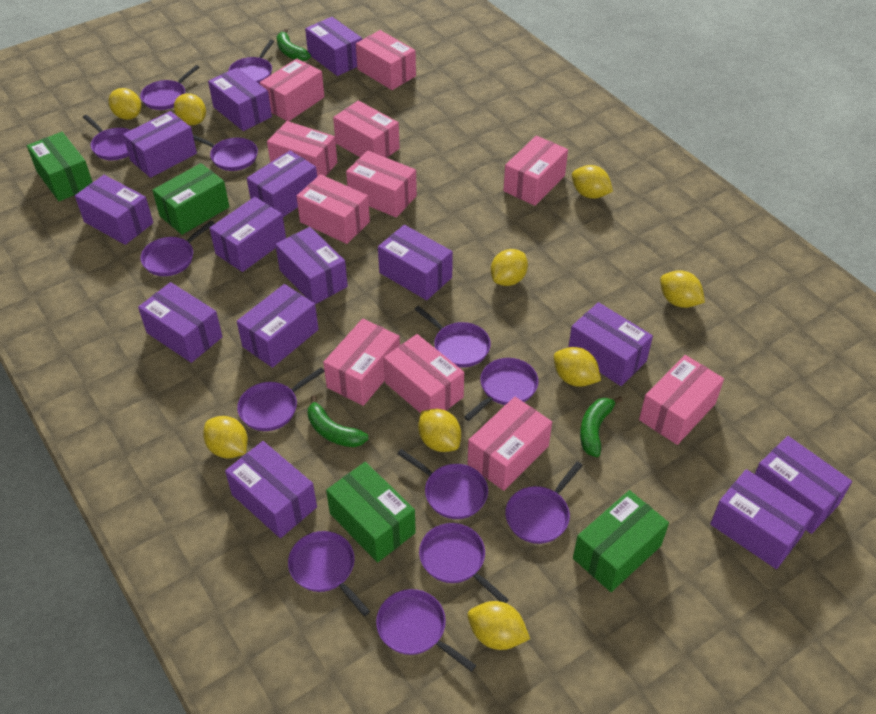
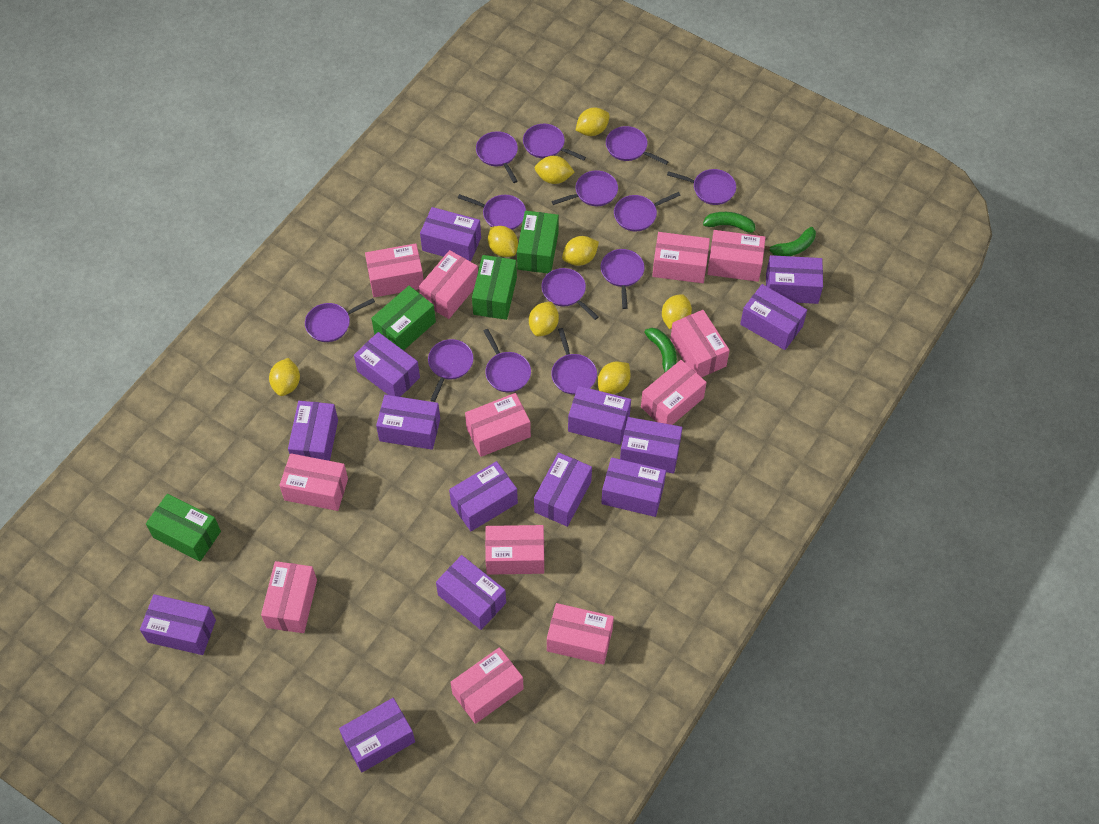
pink box: [260,59,324,121] [267,121,337,177] [296,174,370,244] [323,318,400,406] [333,100,400,158] [346,151,417,217] [356,30,416,90] [384,334,464,413] [467,397,552,491] [503,136,568,206] [639,355,724,445] = 11 -> [261,561,317,633] [279,453,348,511] [365,243,424,297] [419,250,478,319] [451,647,524,724] [465,393,531,457] [485,525,544,575] [547,603,614,665] [641,360,707,425] [652,232,710,283] [670,310,730,377] [707,230,766,282] = 12
yellow lemon: [108,88,141,120] [174,93,206,125] [203,416,248,459] [418,409,461,452] [468,601,530,650] [491,249,528,286] [554,347,601,387] [572,165,613,199] [660,270,705,308] = 9 -> [269,358,300,396] [488,226,518,257] [529,302,559,336] [535,156,575,184] [562,236,599,266] [575,107,610,136] [598,361,631,394] [662,294,692,329] = 8

